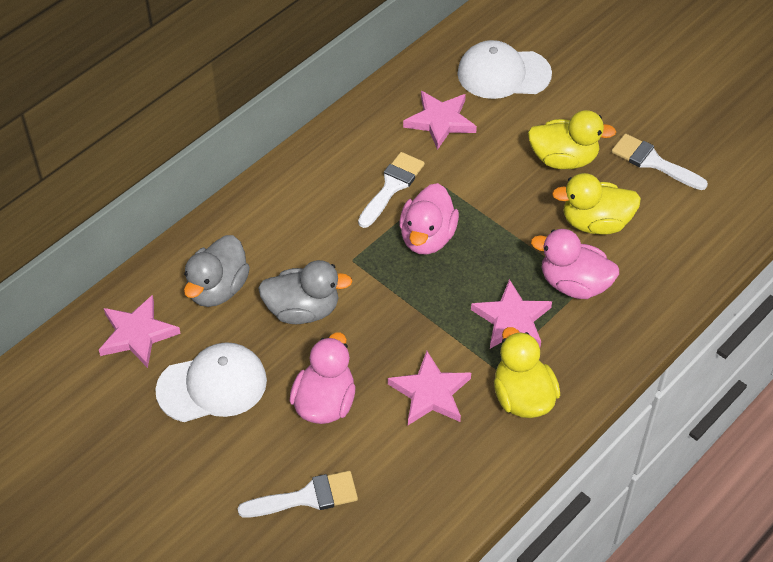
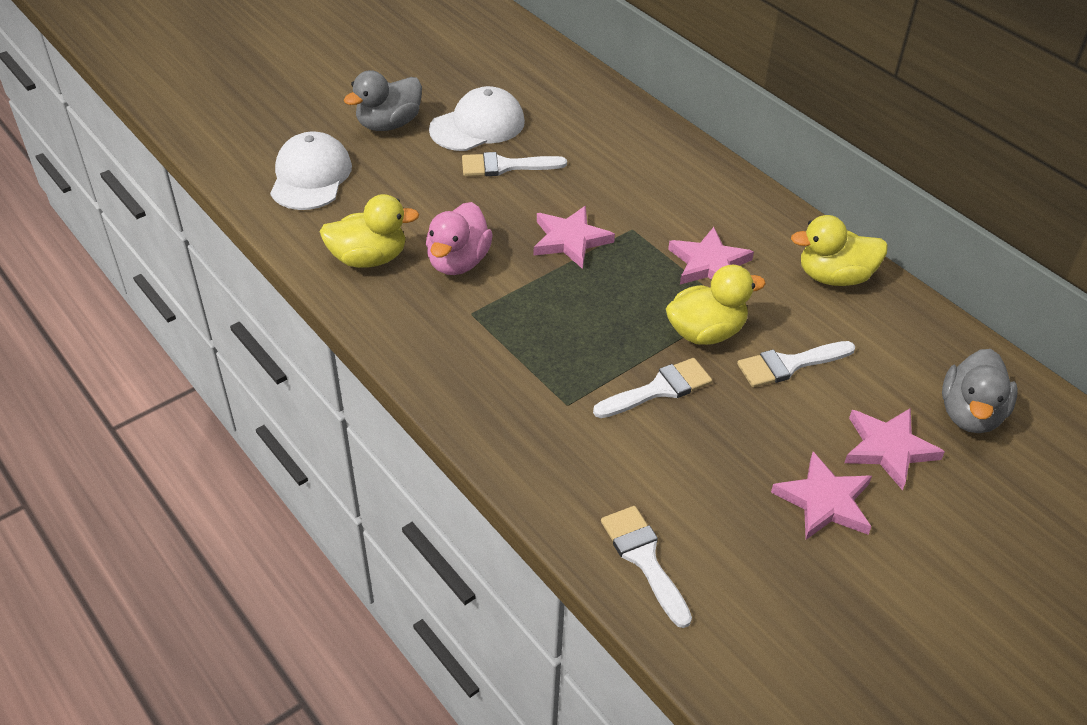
pink duck: [290,332,356,424] [399,183,459,254] [531,229,619,299] = 3 -> [426,202,493,275] = 1
white brush: [238,471,358,518] [358,152,425,228] [611,134,708,190] = 3 -> [462,152,567,176] [593,358,712,418] [601,506,692,628] [737,341,855,387] = 4

